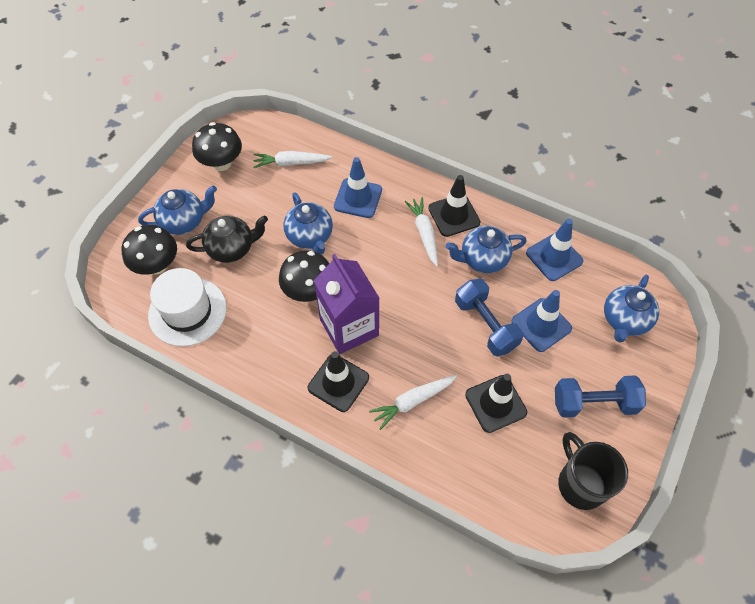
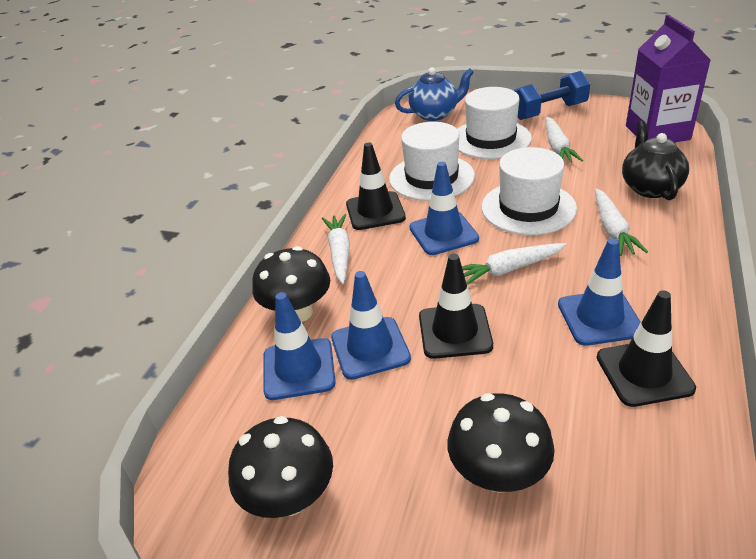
black mug: [558,432,628,510] = 1 -> none = 0
blue dumbbell: [455,279,523,356] [555,375,646,418] = 2 -> [513,71,590,120] = 1
blue teapot: [138,185,217,235] [284,192,333,254] [446,226,527,273] [604,275,659,342] = 4 -> [395,67,474,121] = 1
blue traffic cone: [334,157,382,218] [512,290,572,352] [526,219,583,281] = 3 -> [263,292,336,400] [331,271,411,380] [409,162,479,255] [558,238,641,346] = 4
white carrot: [253,151,333,168] [369,375,457,430] [404,197,438,267] = 3 -> [322,214,350,284] [462,243,566,285] [545,117,583,163] [595,188,648,256] = 4
white hat: [148,268,226,347] = 1 -> [389,122,475,201] [457,87,532,159] [481,147,577,235] = 3

